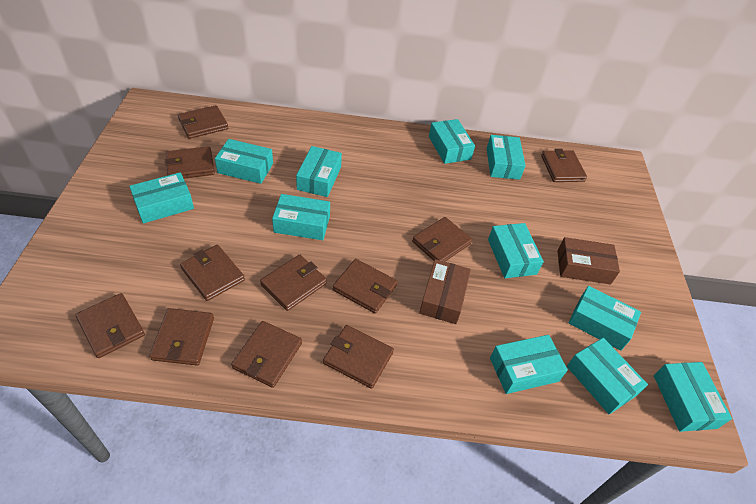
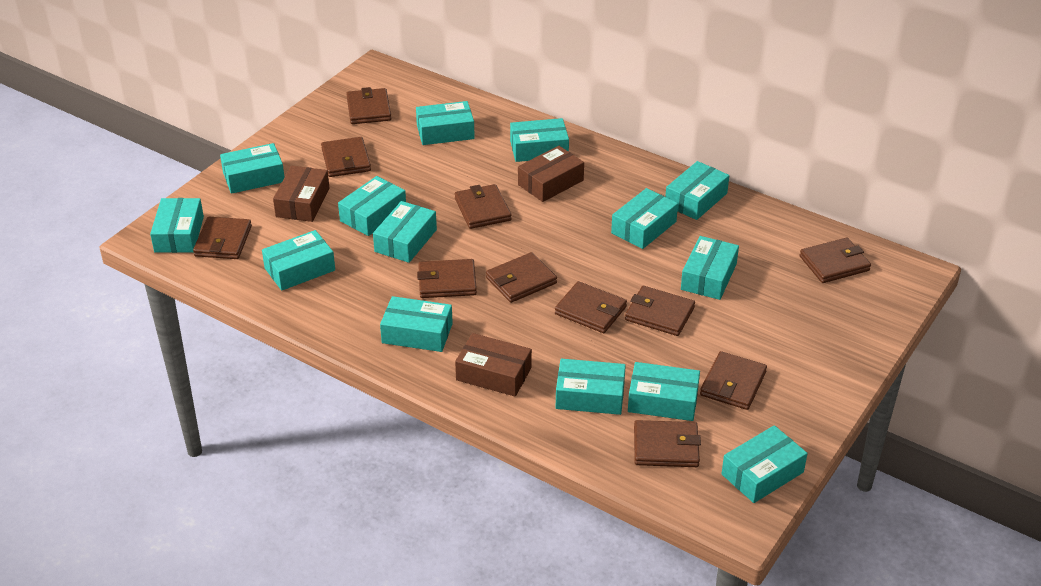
brown box: [419,259,471,324] [557,237,620,285] = 2 -> [273,166,329,222] [455,333,532,397] [518,146,584,202] = 3
turquoise box: [129,172,194,223] [215,139,273,184] [272,194,330,240] [296,146,342,197] [429,119,475,164] [487,135,526,180] [488,223,544,278] [490,335,568,394] [567,338,648,414] [568,286,641,351] [654,362,732,432] = 11 -> [150,198,204,253] [220,143,284,194] [262,230,335,291] [338,176,406,236] [373,201,437,263] [380,296,453,352] [416,101,475,145] [510,118,569,162] [556,359,626,415] [611,188,678,249] [628,362,700,421] [665,161,729,220] [681,236,739,300] [721,425,808,503] = 14

